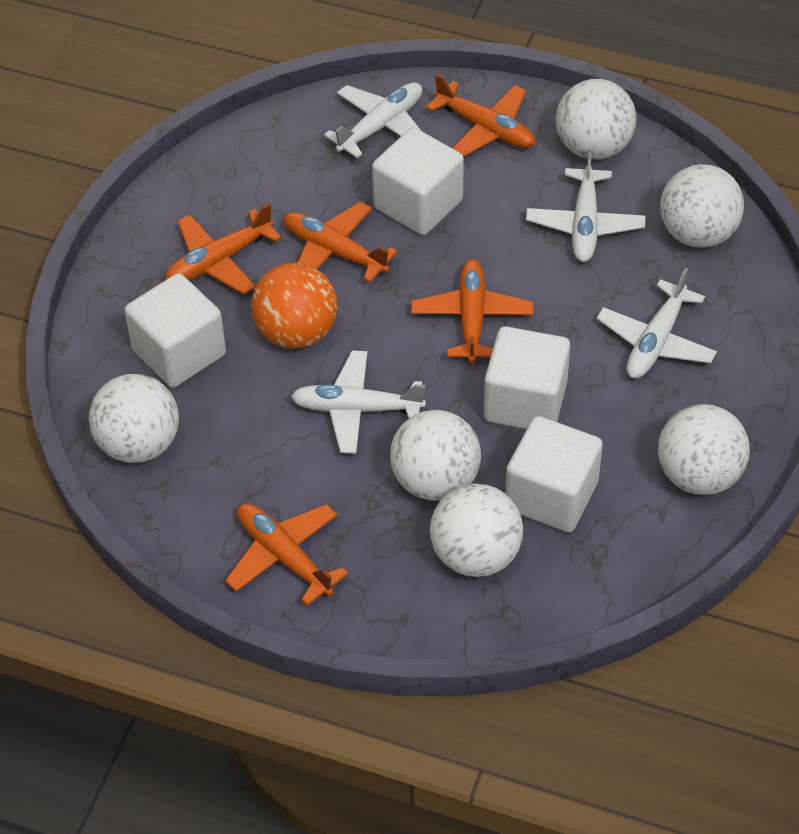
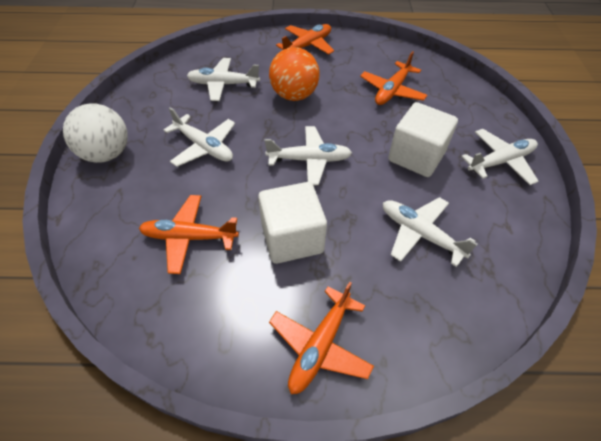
orange plane: [166,203,282,295] [225,503,348,606] [284,202,398,282] [411,259,534,363] [426,74,535,157] = 5 -> [139,195,239,274] [269,282,374,394] [276,24,334,54] [360,51,427,105] = 4
white ball: [89,374,179,463] [390,410,481,501] [430,483,523,577] [556,79,636,159] [658,404,750,495] [660,164,744,248] = 6 -> [63,103,128,163] = 1
white cube: [125,273,226,388] [372,128,464,235] [484,326,570,429] [505,416,603,533] = 4 -> [258,182,327,264] [388,102,458,177] = 2
white plane: [291,350,426,454] [324,82,422,158] [526,149,645,262] [596,267,717,378] = 4 -> [164,107,235,167] [187,58,260,101] [264,126,352,185] [383,197,478,267] [461,129,539,185] = 5

